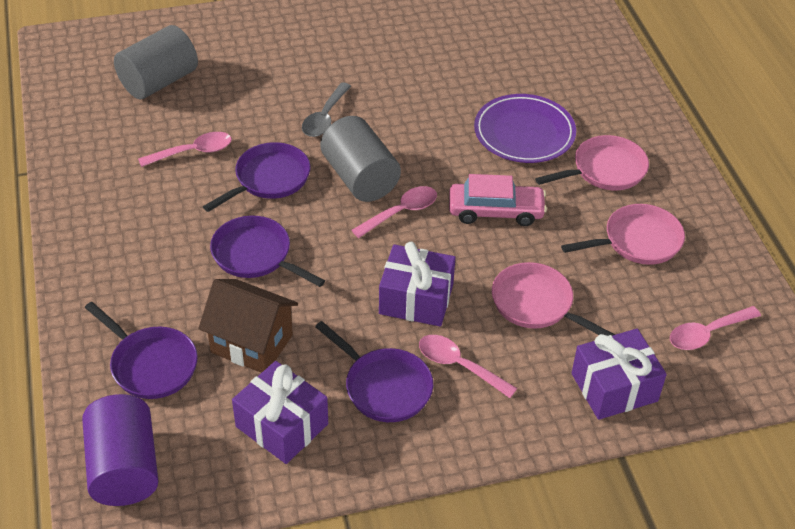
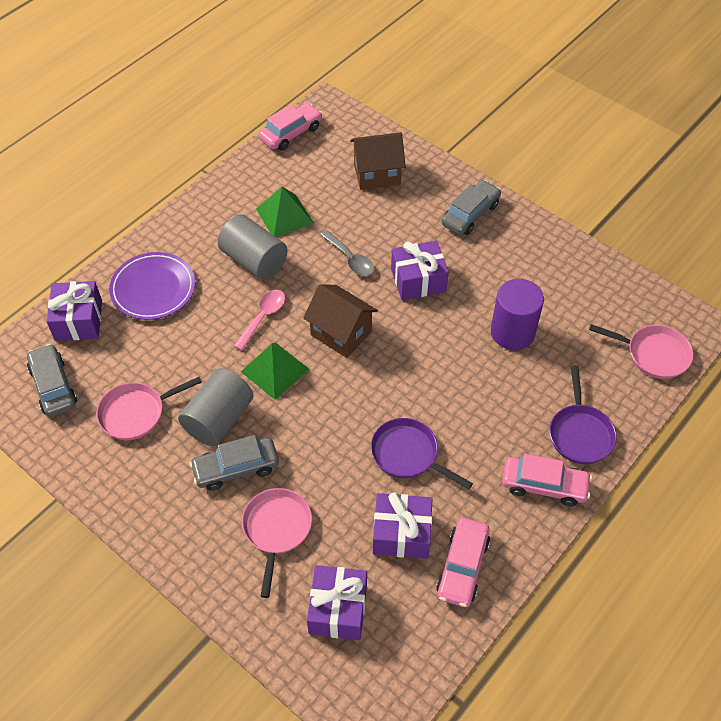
brown house: [198,279,298,373] = 1 -> [303,284,378,358] [350,132,406,190] = 2
green pyramid: none = 0 -> [241,342,310,400] [256,187,314,237] = 2
grey car: none = 0 -> [27,344,77,417] [190,435,279,491] [441,180,501,235] = 3
pink car: [449,174,547,226] = 1 -> [259,103,323,151] [436,518,490,607] [502,454,592,506] = 3
pink spoon: [138,132,232,167] [352,186,437,238] [419,335,517,398] [670,306,761,350] = 4 -> [234,290,285,350] = 1
purple gift: [232,361,328,464] [379,242,455,327] [572,329,667,420] = 3 -> [47,281,102,341] [307,565,367,640] [373,492,432,559] [391,240,449,300] = 4
purple pan: [85,302,198,399] [203,142,310,212] [210,216,325,287] [315,321,433,422] = 4 -> [371,418,473,489] [549,365,617,464] = 2

